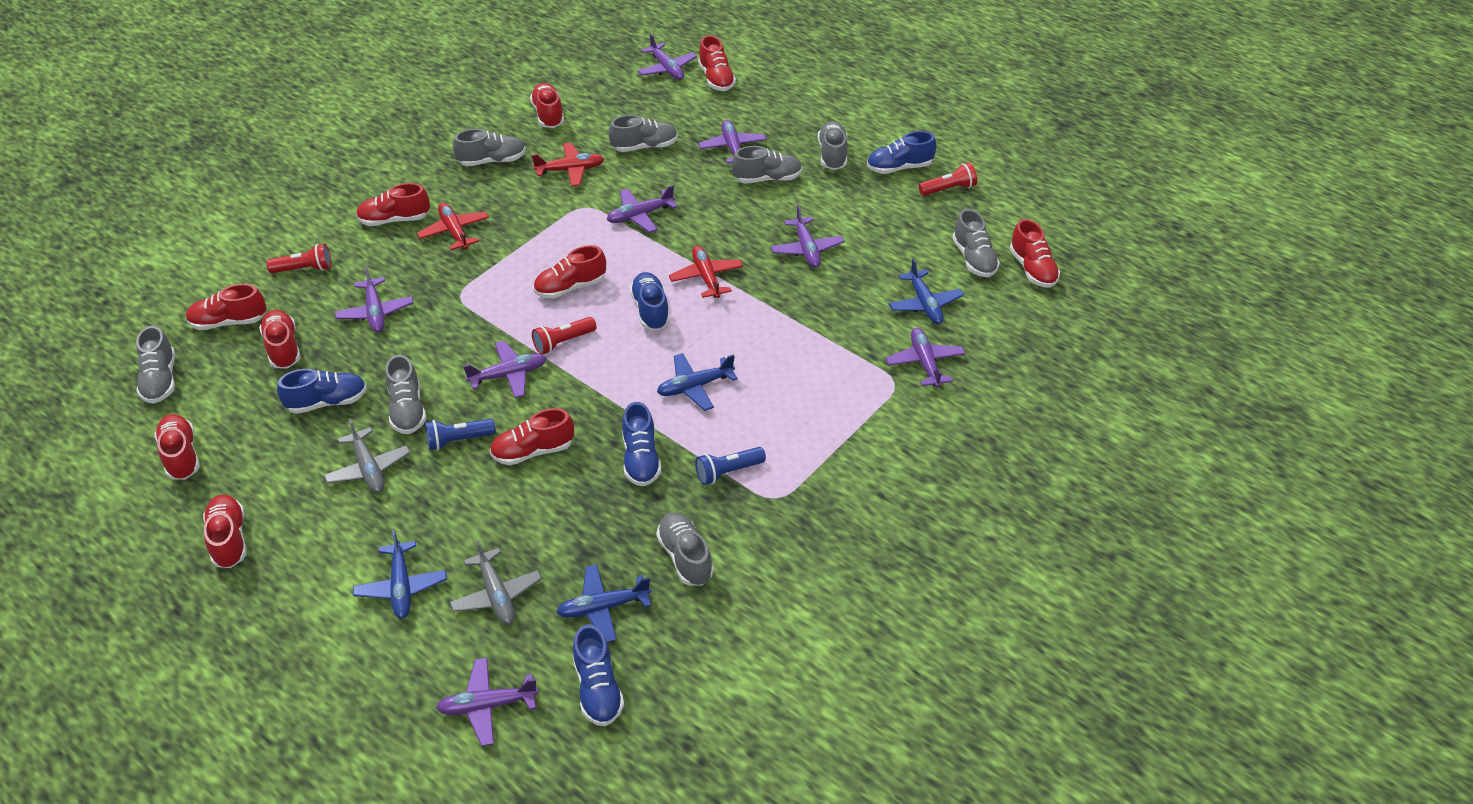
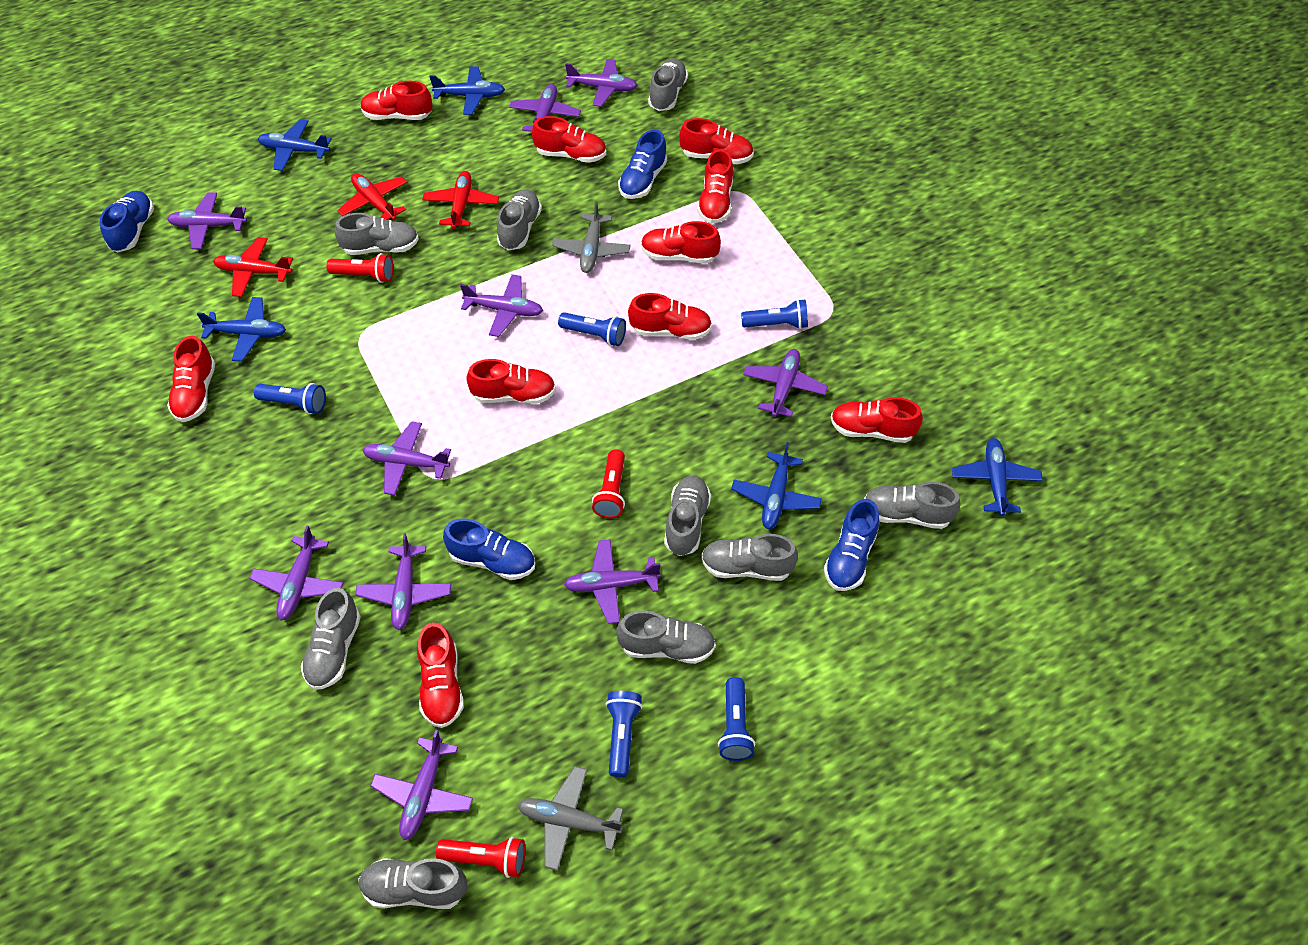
blue flashlight: [425,419,496,451] [695,447,766,485] = 2 -> [254,383,326,414] [558,312,626,346] [606,691,643,777] [718,677,755,761] [741,299,808,329] = 5
blue plane: [353,530,447,619] [557,564,651,642] [657,353,738,411] [889,259,964,324] = 4 -> [197,297,286,362] [258,119,332,171] [429,66,505,115] [731,442,822,529] [952,438,1043,516] = 5
blue shoe: [277,369,367,414] [573,624,624,726] [622,402,661,486] [630,272,670,330] [867,131,936,174] = 5 -> [100,191,154,252] [443,519,535,580] [618,129,667,199] [824,499,879,591] = 4
grey shoe: [136,326,175,404] [385,355,426,434] [453,129,525,166] [609,115,678,152] [656,512,714,586] [732,146,802,183] [818,121,847,170] [952,209,1000,277] = 8 -> [301,588,361,690] [335,213,419,255] [358,858,467,909] [497,190,542,250] [616,611,716,664] [648,58,688,111] [664,476,711,556] [701,534,798,581] [864,482,961,529] = 9
purple plane: [335,266,413,332] [436,658,538,746] [463,341,547,398] [607,185,678,233] [637,34,697,80] [698,120,766,163] [771,205,844,268] [886,328,965,388] = 8 -> [167,193,247,249] [249,526,344,621] [355,533,451,630] [363,421,451,495] [370,730,473,840] [460,274,543,337] [509,84,581,132] [564,539,661,624] [565,59,638,107] [743,349,828,417] = 10

